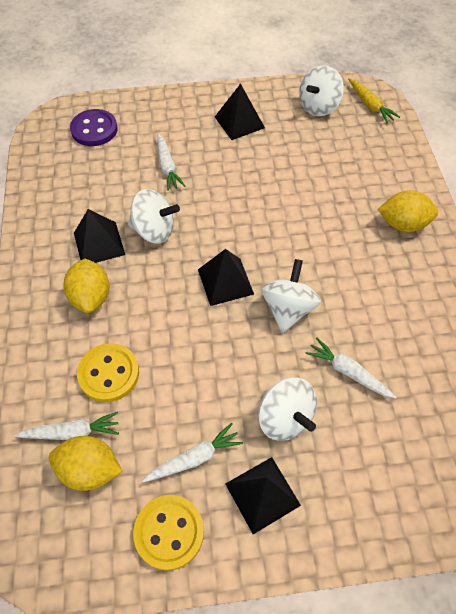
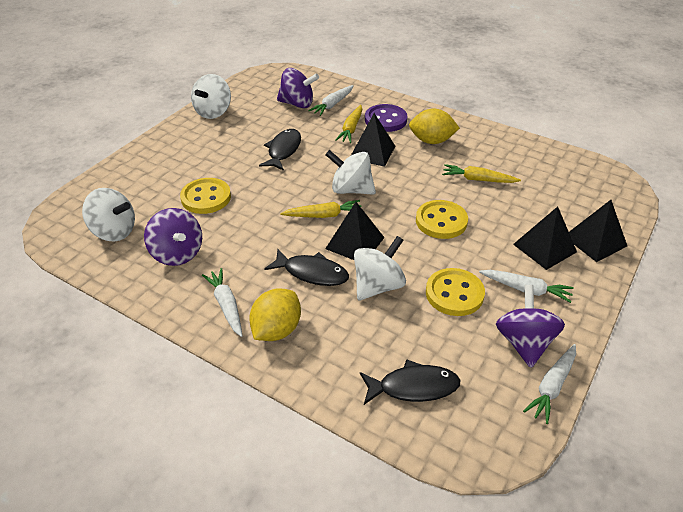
black fish: none = 0 -> [259,129,301,171] [265,249,349,286] [360,359,460,405] = 3
purple spinning top: none = 0 -> [144,208,202,266] [277,68,319,108] [496,285,565,368] = 3
yellow button: [77,343,139,402] [133,495,204,571] = 2 -> [180,178,231,214] [416,200,468,239] [426,268,485,316] = 3
yellow carrot: [348,78,400,124] = 1 -> [280,200,361,218] [335,105,363,143] [442,164,521,183] = 3
yellow lemon: [49,436,122,491] [63,259,109,313] [378,190,438,232] = 3 -> [249,288,301,341] [409,109,460,144] = 2

